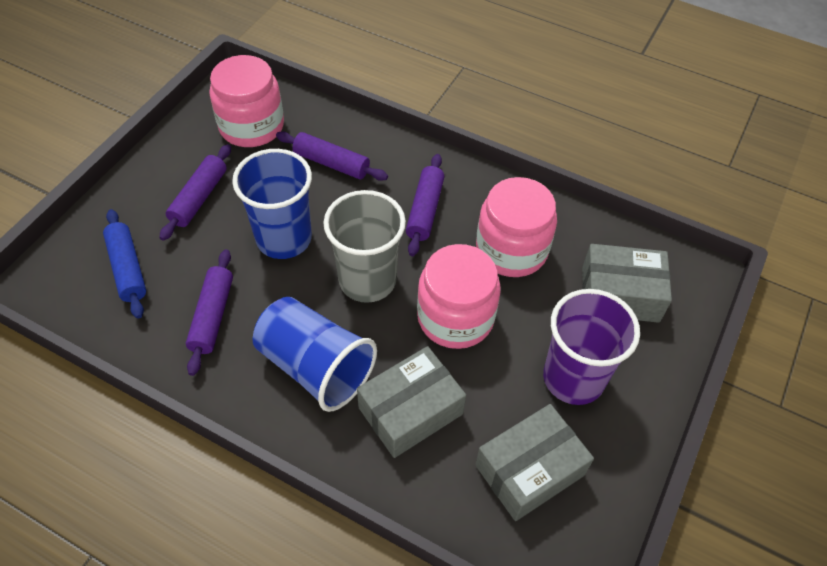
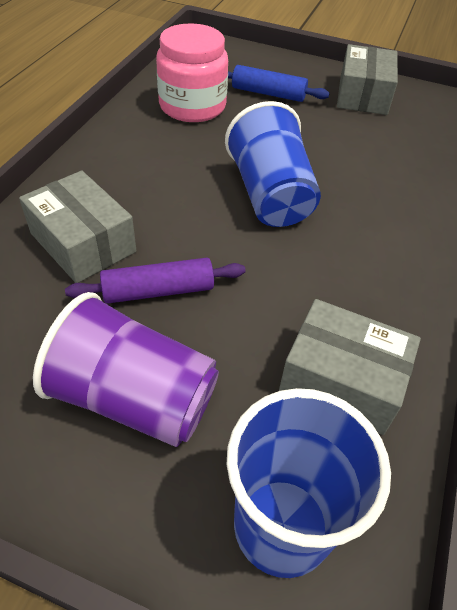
grey cup: [323,190,406,303] = 1 -> none = 0
pink jar: [209,55,284,147] [417,244,501,349] [476,177,557,277] = 3 -> [156,23,228,122] = 1
purple rolling pin: [159,144,231,241] [186,249,233,376] [276,132,388,181] [406,154,445,256] = 4 -> [65,258,246,304] = 1

